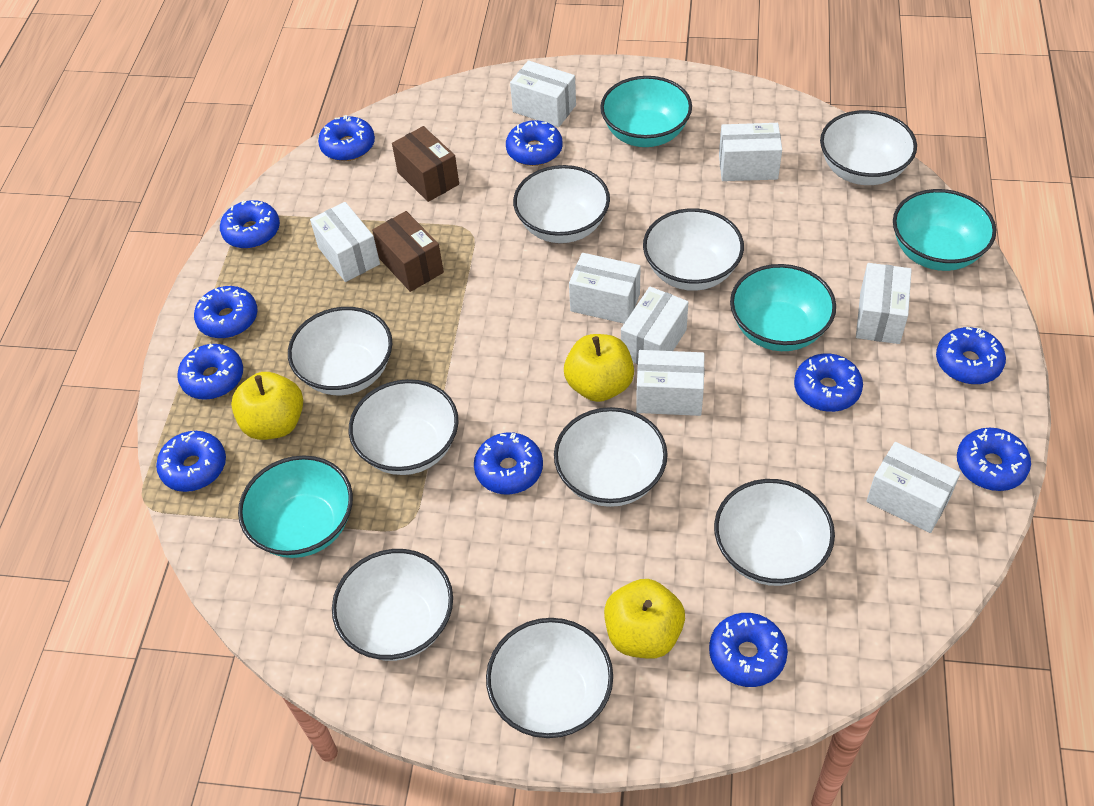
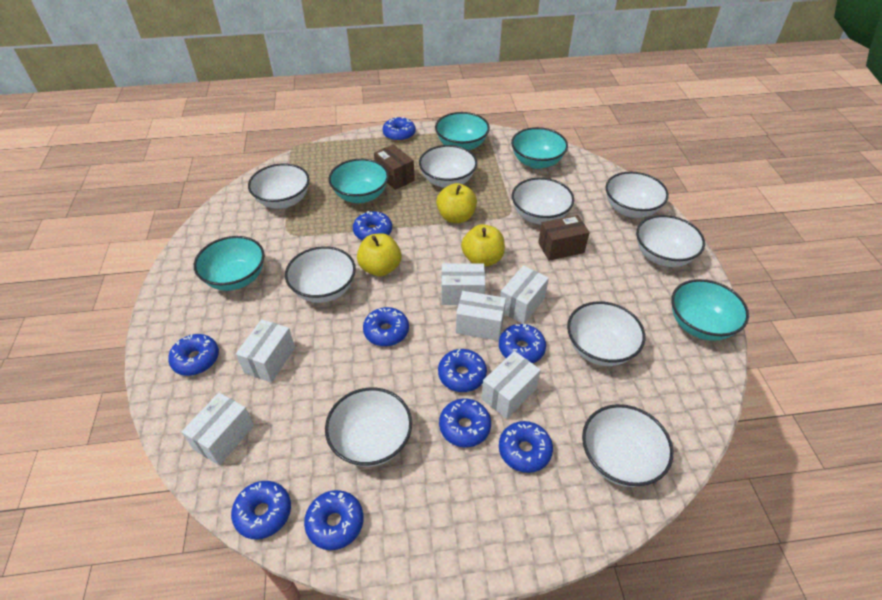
blue donut: [156,431,226,492] [177,344,243,400] [194,286,258,339] [220,200,280,249] [318,115,375,161] [474,432,543,495] [506,120,563,166] [709,613,788,687] [794,353,863,412] [936,327,1006,384] [957,428,1031,491] = 11 -> [168,334,219,376] [231,481,291,539] [304,490,364,550] [353,211,392,240] [363,307,409,346] [383,117,416,141] [438,349,487,392] [439,399,491,447] [499,324,546,363] [499,421,553,473] = 10
turquoise bowl: [238,455,353,558] [600,76,692,147] [730,264,836,351] [893,189,996,271] = 4 -> [194,236,265,291] [328,159,389,203] [435,112,490,150] [511,127,568,169] [671,279,749,341] = 5
white box: [310,202,380,282] [510,60,576,127] [569,253,641,324] [621,286,688,364] [636,350,705,416] [719,123,782,181] [856,263,912,344] [867,442,960,533] = 8 -> [182,392,254,466] [236,319,295,383] [441,263,485,305] [456,291,506,341] [481,351,541,419] [500,266,549,324] = 6

